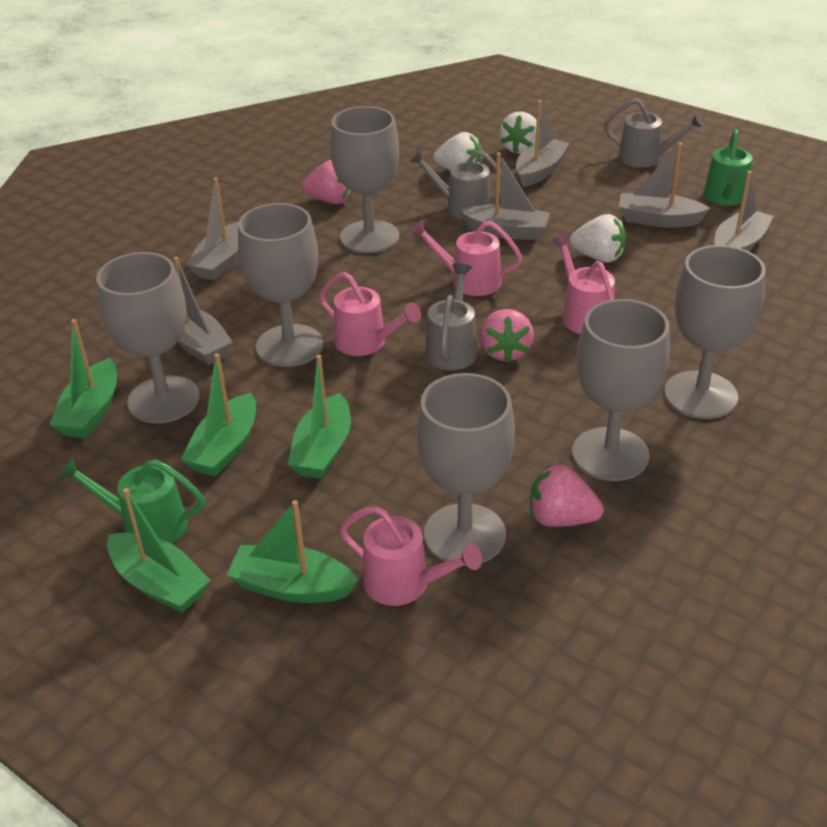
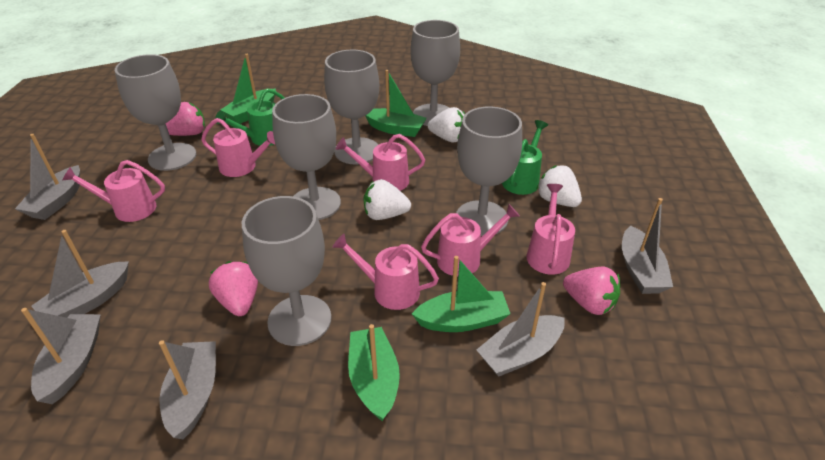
green boat: [50,319,117,438] [107,488,211,613] [181,353,256,477] [227,500,358,603] [288,355,351,479] = 5 -> [221,54,276,124] [348,324,400,421] [365,70,427,137] [412,256,510,332] = 4
grey watering can: [409,149,501,220] [425,263,477,370] [604,98,704,168] = 3 -> none = 0
pink watering can: [319,272,421,356] [339,506,482,606] [410,220,522,296] [552,234,615,334] = 4 -> [62,160,165,222] [201,118,275,177] [332,234,439,310] [336,134,425,191] [421,204,520,277] [526,184,575,275] = 6

